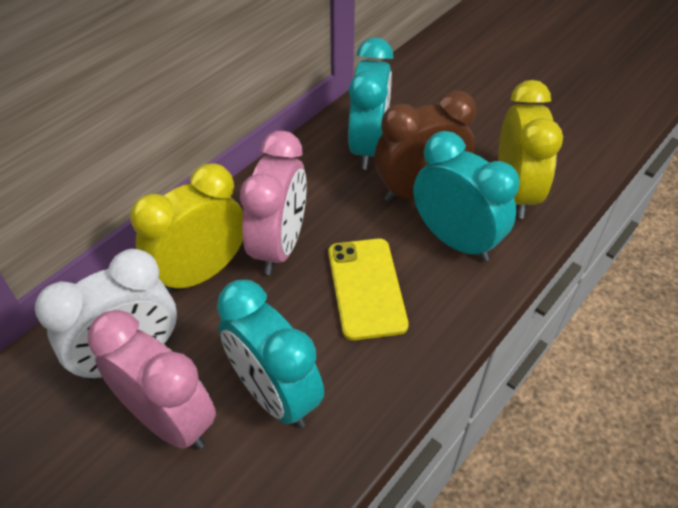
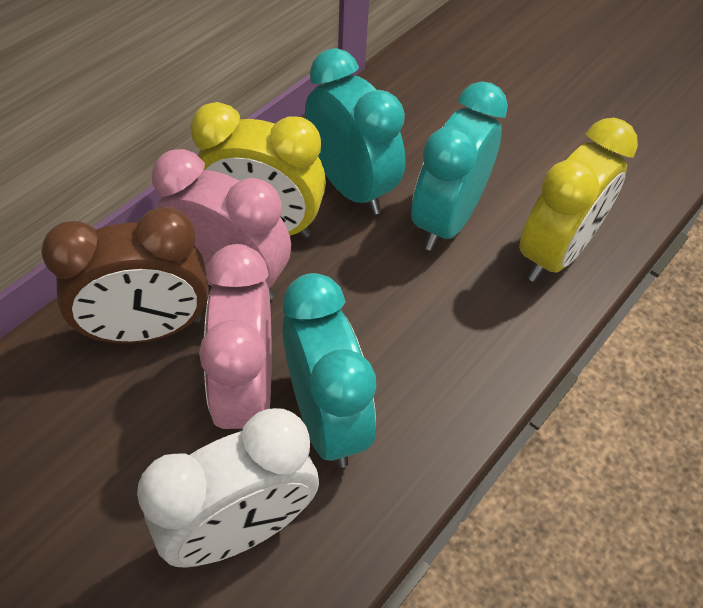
yellow phone: [328,238,409,341] = 1 -> none = 0

